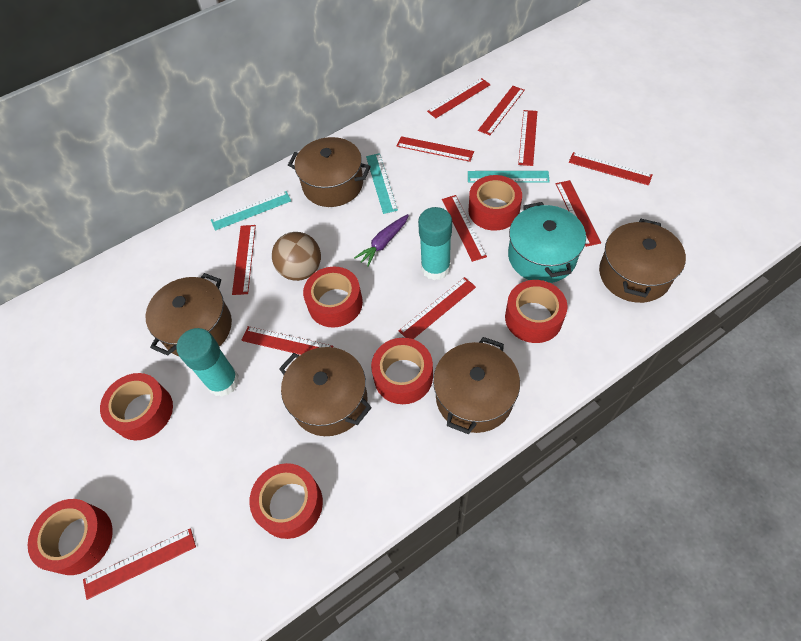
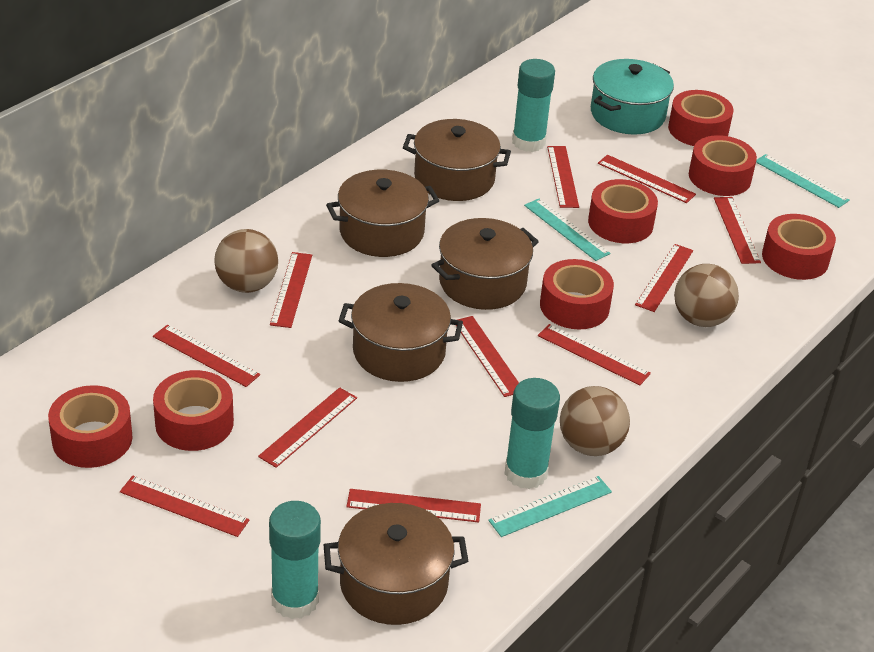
brown ball: [272,232,321,281] = 1 -> [214,229,278,293] [560,386,630,456] [674,264,739,327] = 3
purple carrot: [354,214,409,267] = 1 -> none = 0
turquoise glue stick: [176,328,239,397] [418,207,452,280] = 2 -> [269,501,321,619] [505,378,560,489] [512,59,555,152] = 3

